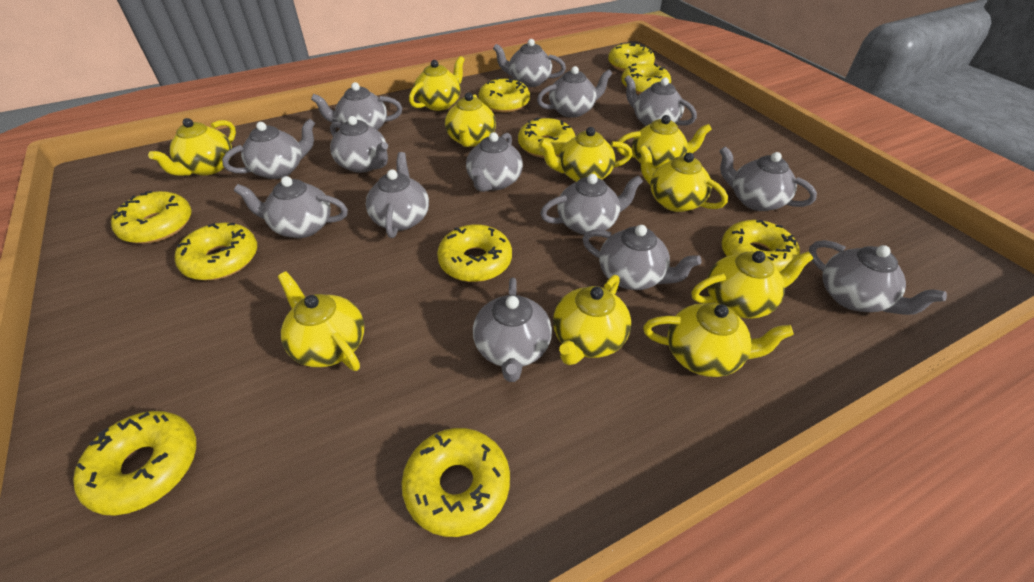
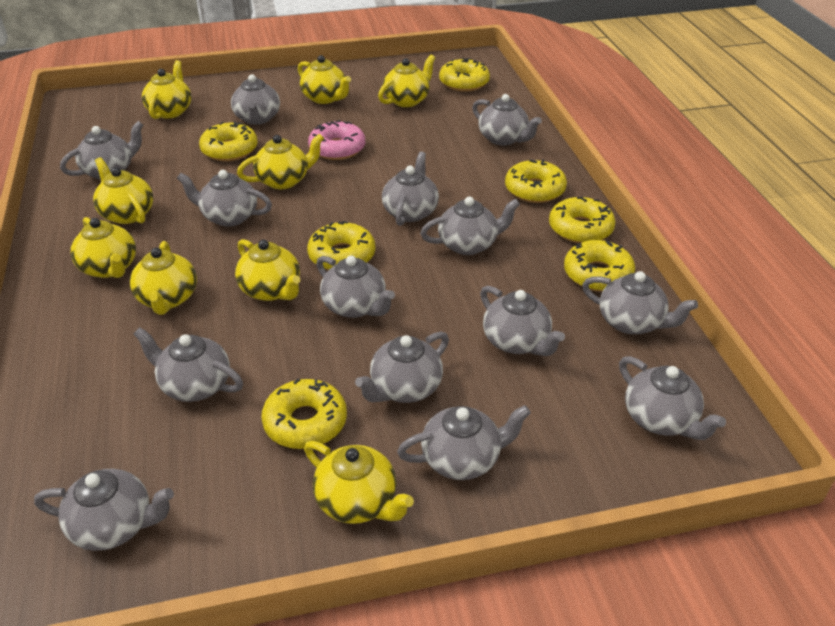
pink donut: none = 0 -> [308,120,365,160] = 1
yellow donut: [73,411,196,516] [111,191,191,244] [175,223,257,280] [402,428,510,537] [437,224,512,282] [478,77,530,113] [518,118,575,158] [608,42,655,72] [621,63,671,94] [722,220,800,272] = 10 -> [199,121,258,161] [261,378,347,449] [307,221,375,270] [439,58,490,91] [505,159,567,203] [549,196,615,243] [564,240,635,292] = 7
yellow teapot: [148,118,236,176] [277,271,364,371] [409,56,465,111] [445,92,496,147] [539,127,633,182] [553,275,631,365] [617,115,712,170] [639,145,728,212] [643,303,794,377] [691,251,813,319] = 10 -> [71,217,136,278] [93,157,153,224] [130,241,197,315] [142,60,191,119] [235,239,300,301] [237,134,324,189] [298,55,351,104] [304,441,414,524] [378,54,435,107] = 9

